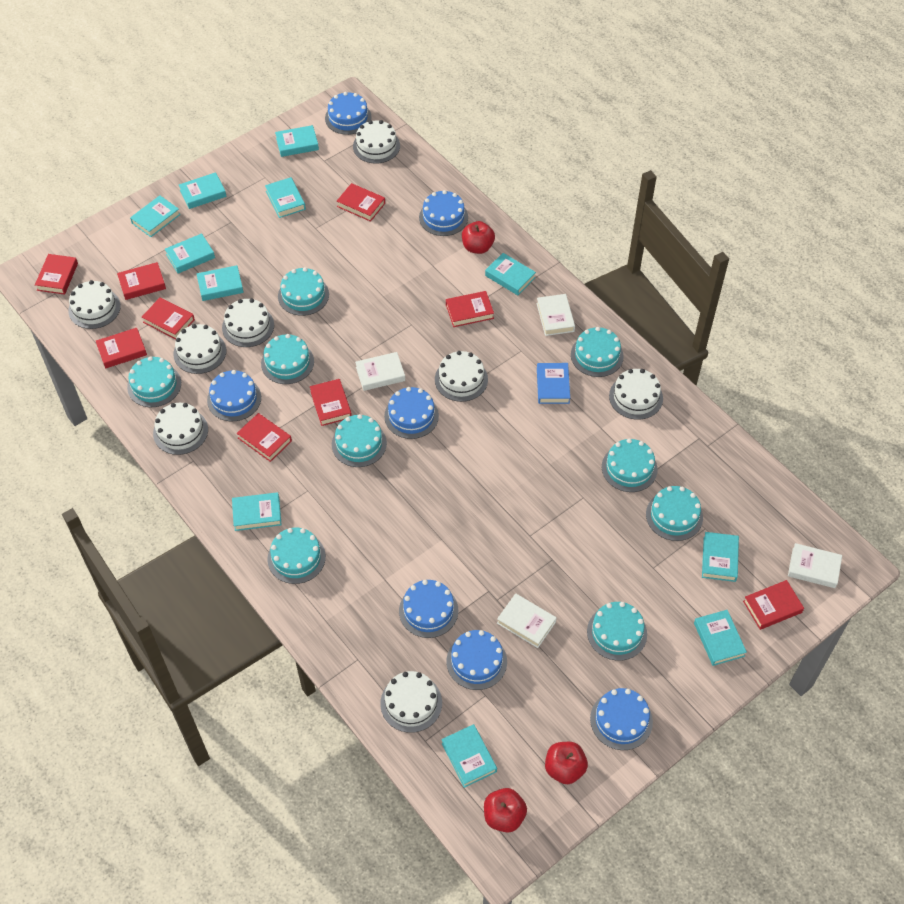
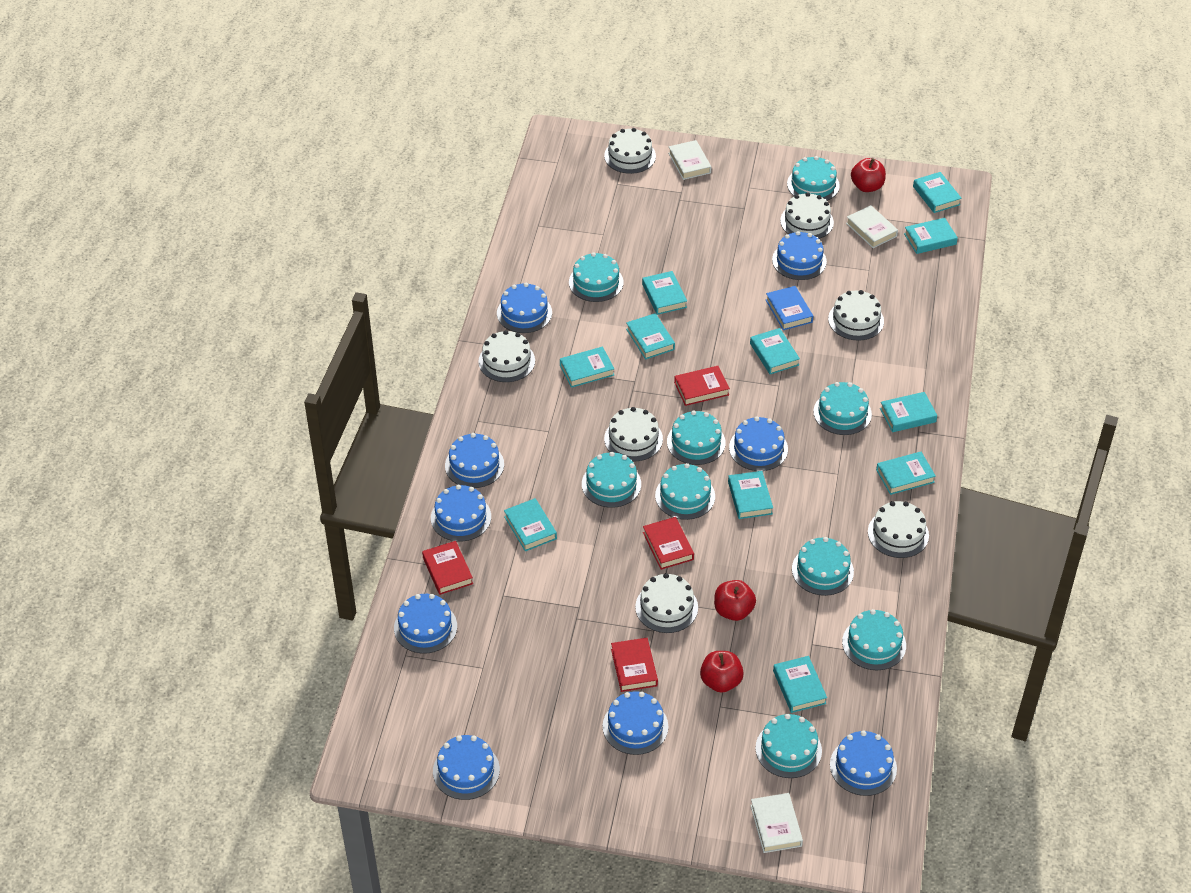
blue cake: [207,370,261,421] [325,92,372,135] [384,387,439,439] [399,580,458,638] [419,190,468,236] [447,630,507,690] [590,688,653,750] = 7 -> [394,594,457,654] [431,485,491,542] [433,735,500,800] [445,433,504,488] [497,283,552,333] [603,691,668,755] [729,416,788,471] [772,231,827,280] [830,730,897,796] = 9
red book: [35,254,78,295] [96,328,147,369] [117,262,166,300] [142,297,195,340] [237,413,292,462] [310,379,352,426] [337,183,385,222] [446,291,494,327] [743,580,804,630] = 9 -> [422,541,473,595] [611,638,658,692] [643,517,694,570] [674,366,730,406] = 4
white book: [355,352,405,391] [497,593,557,648] [536,294,575,336] [788,543,842,588] = 4 -> [668,140,711,180] [750,793,803,853] [846,205,898,248] = 3
white cake: [68,280,121,329] [153,403,208,455] [173,324,226,374] [222,298,274,347] [353,120,400,164] [380,671,442,733] [435,351,488,402] [609,369,663,420] = 8 -> [478,330,535,382] [604,128,656,174] [604,407,663,461] [635,573,698,633] [780,192,834,239] [828,290,884,341] [868,501,929,558] = 7

